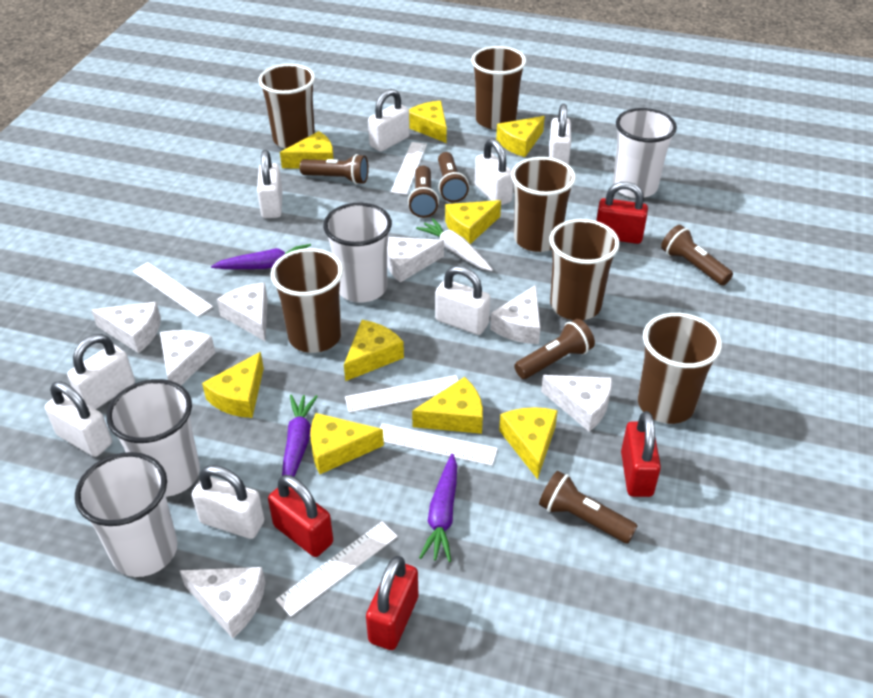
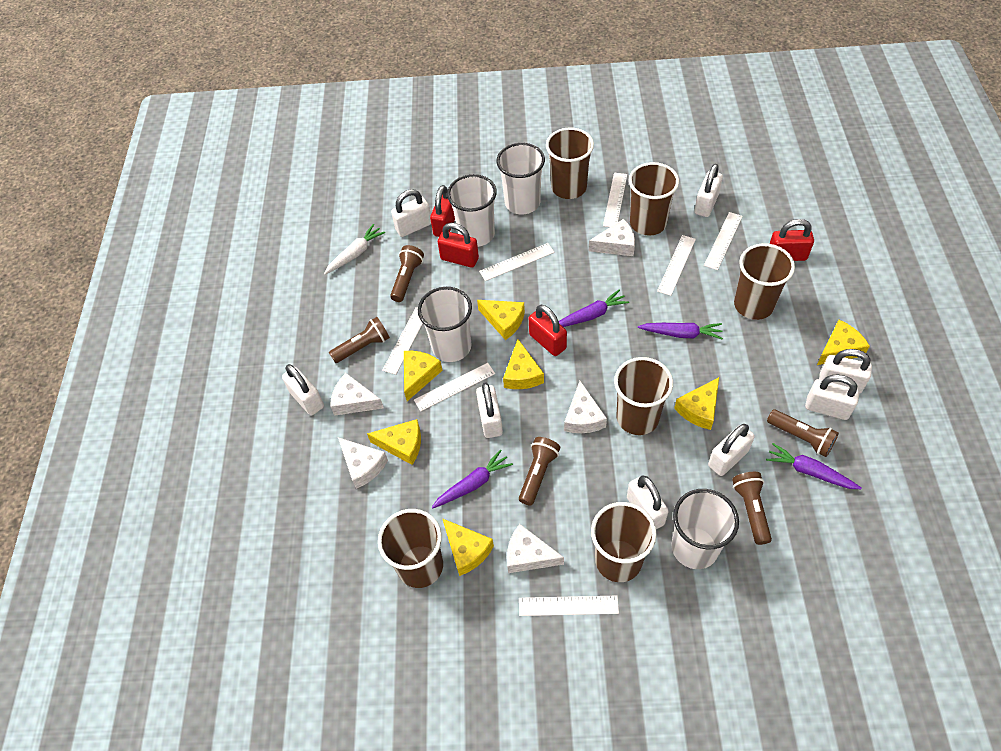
brown flashlight: [300,154,369,184] [408,166,439,218] [438,152,469,202] [514,319,595,379] [539,471,638,544] [661,225,733,286] = 6 -> [329,317,390,363] [390,245,424,302] [519,437,561,506] [732,472,772,545] [767,409,839,457] = 5
purple carrot: [211,244,311,269] [282,395,318,477] [419,453,457,562] = 3 -> [432,449,513,509] [559,289,629,327] [638,323,723,339] [766,443,862,489] = 4
white cheese: [91,302,161,353] [160,330,216,385] [179,567,265,638] [217,283,268,341] [387,237,444,282] [490,285,541,344] [541,375,612,431] = 7 -> [330,373,384,416] [338,437,388,489] [507,524,564,573] [564,381,607,433] [589,219,635,256] = 5
white ruler: [133,262,213,317] [276,522,398,617] [345,375,458,413] [380,423,498,466] [391,142,427,195] = 5 -> [382,307,423,375] [414,363,495,411] [479,243,554,281] [519,596,619,616] [603,173,627,227] [657,235,696,296] [704,212,743,270] = 7
yellow cheese: [202,352,264,418] [280,131,334,168] [310,413,384,474] [344,320,404,381] [409,101,447,143] [412,377,483,434] [445,200,501,244] [496,116,545,157] [499,407,558,479] = 9 -> [367,419,421,465] [404,351,443,401] [442,518,494,576] [477,300,525,340] [503,339,544,389] [674,377,719,430] [817,320,870,365] = 7

